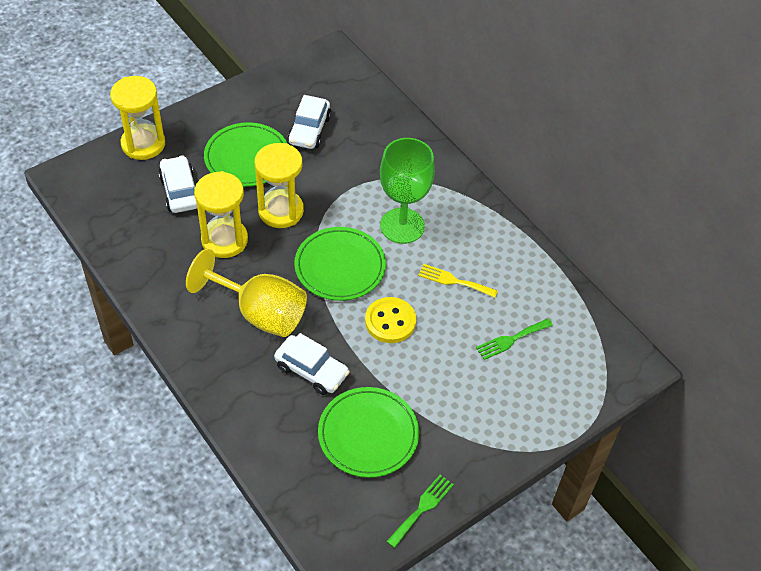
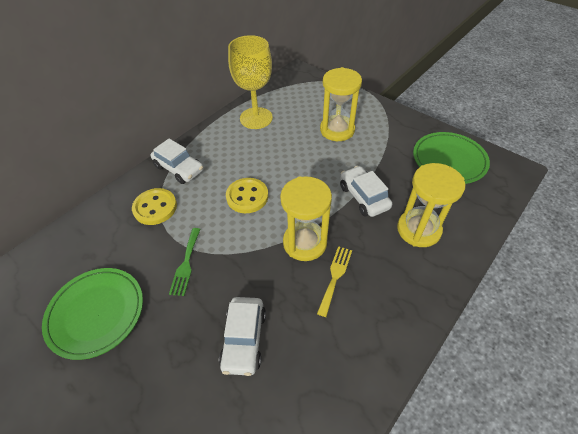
green fork: [386,474,454,548] [476,318,553,360] = 2 -> [169,228,201,296] = 1
green goblet: [380,138,435,244] = 1 -> none = 0
green plate: [204,122,287,187] [294,227,386,301] [318,387,419,478] = 3 -> [42,268,143,360] [413,132,490,184] = 2
yellow button: [365,297,416,343] = 1 -> [132,188,177,225] [226,178,268,213] = 2

